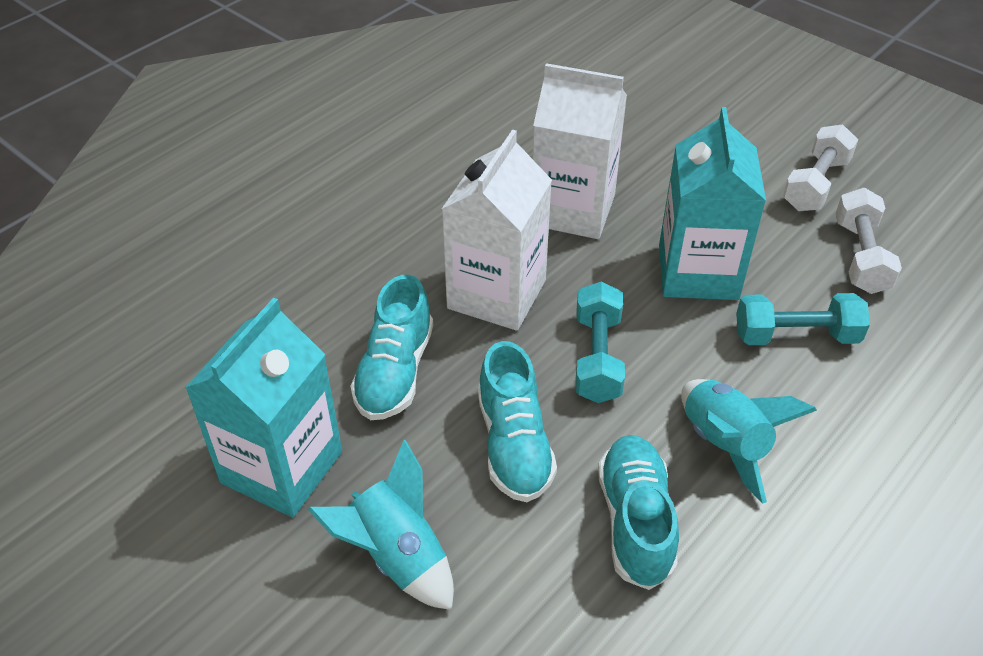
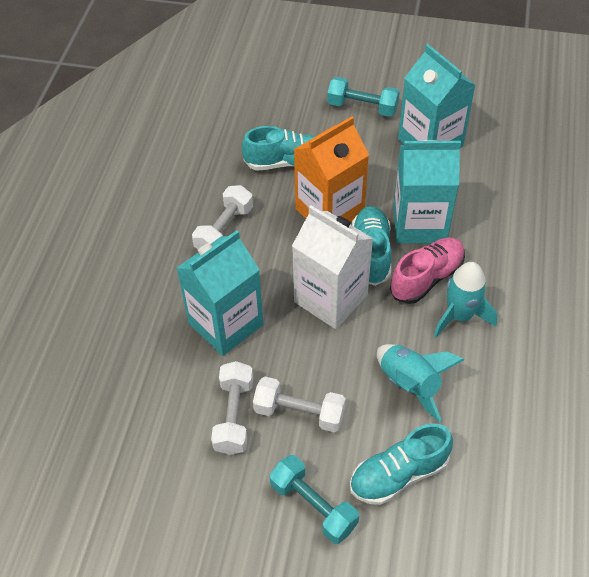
orange carton: none = 0 -> [294,116,369,223] = 1
pink shoe: none = 0 -> [390,237,465,304] = 1
turquoise carton: [185,297,342,517] [659,107,766,300] = 2 -> [177,230,263,356] [393,140,461,244] [398,44,476,148] = 3
white carton: [442,130,552,331] [533,63,627,239] = 2 -> [292,206,373,329] = 1
white dumbbell: [783,124,858,211] [835,188,902,294] = 2 -> [192,185,253,249] [211,361,253,455] [253,377,346,432] = 3

